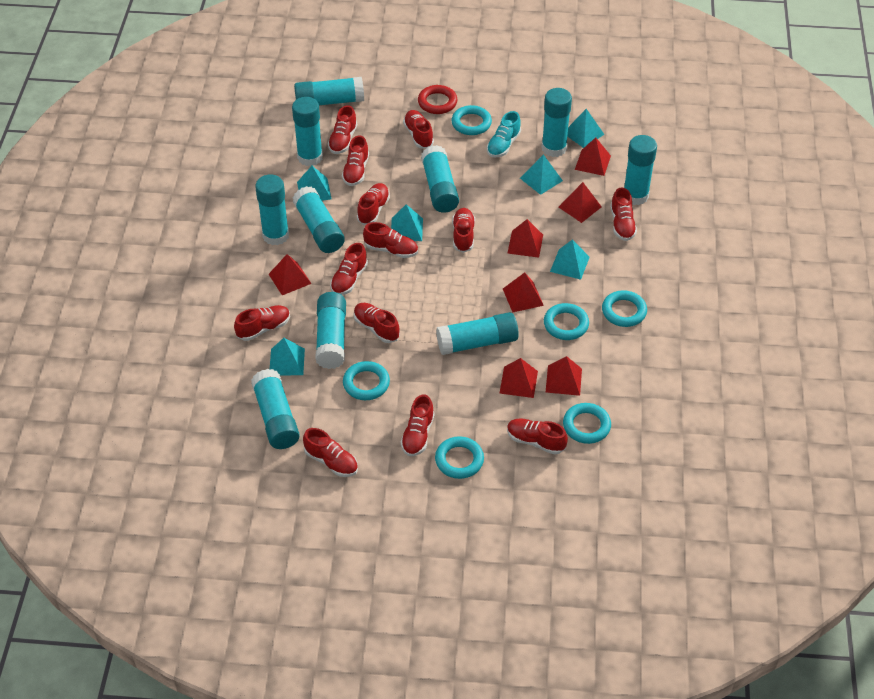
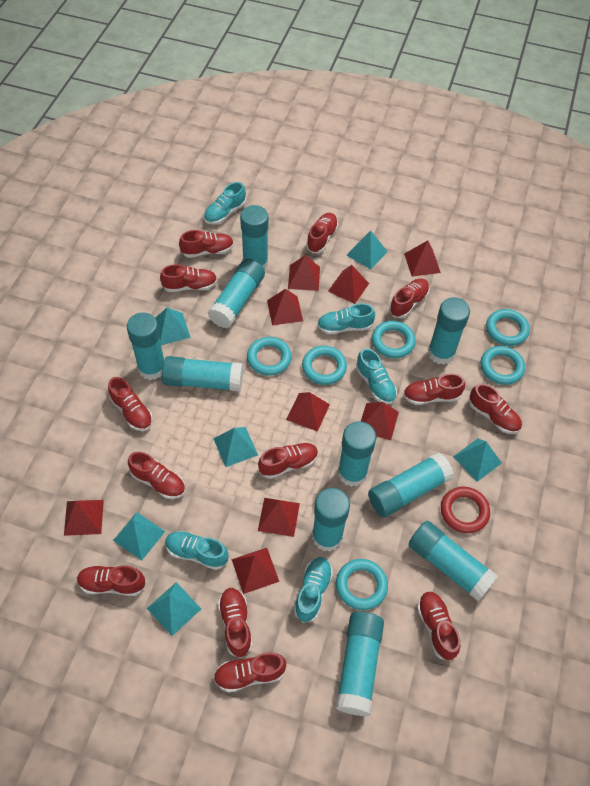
red pyramid: [269,254,312,295] [500,358,538,398] [503,272,544,312] [508,219,543,258] [546,356,582,396] [558,182,602,223] [575,138,611,176] = 7 -> [64,500,104,536] [231,548,279,594] [258,498,300,537] [267,289,303,325] [286,392,330,432] [288,255,320,291] [328,265,369,304] [361,402,399,440] [404,240,441,277] = 9
turquoise shoe: [487,111,521,158] = 1 -> [165,531,229,570] [204,182,246,225] [294,557,333,623] [317,303,375,334] [356,348,397,404] = 5

